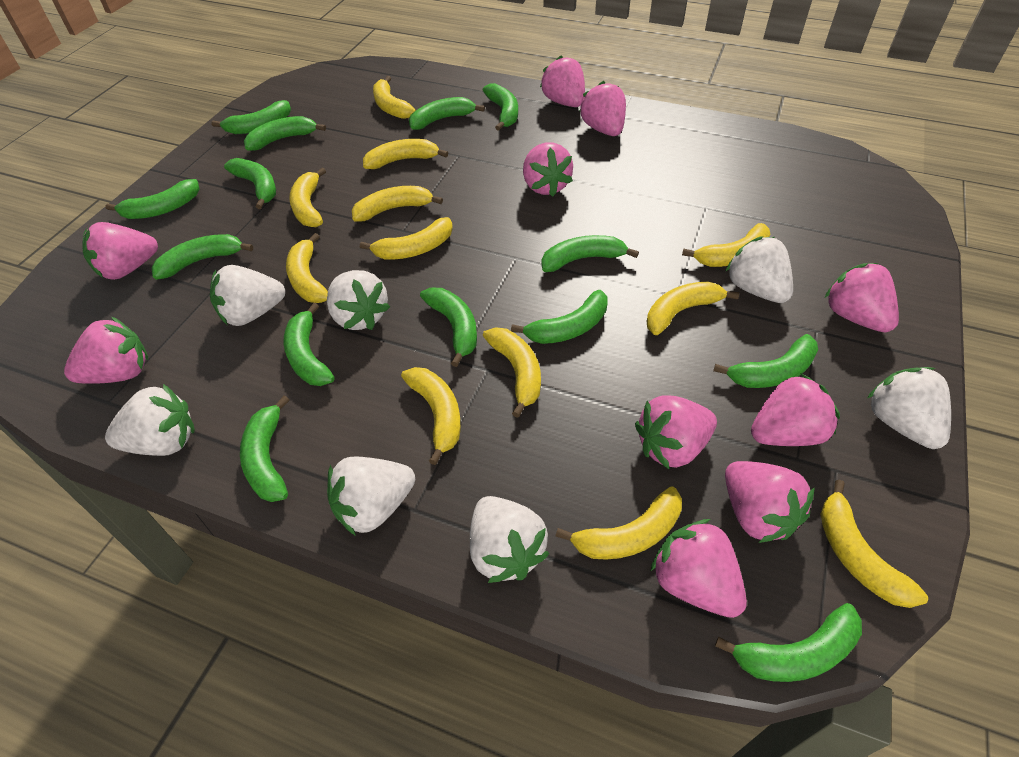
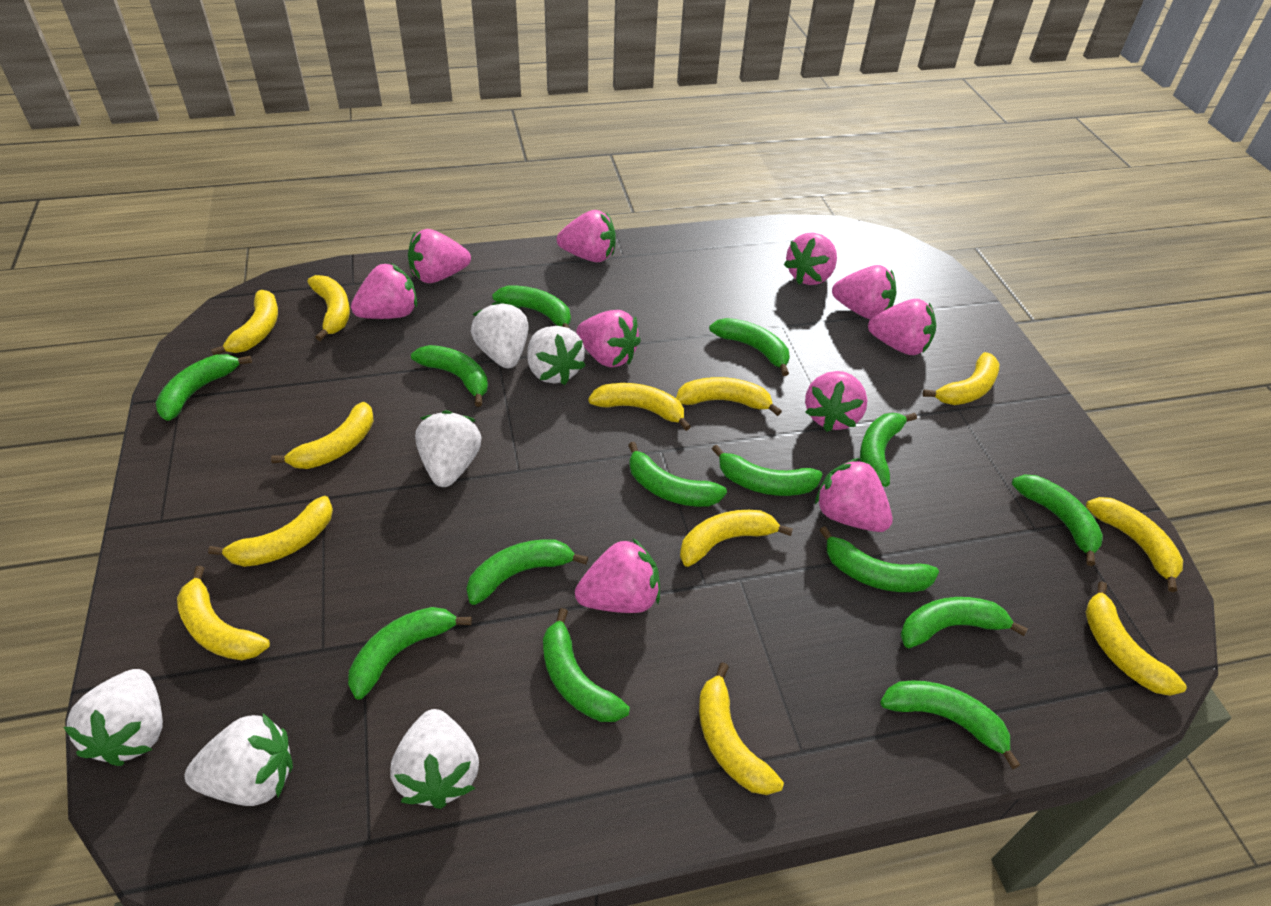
white strawberry: [105,384,195,456] [210,265,285,326] [327,270,390,330] [327,456,415,536] [470,496,550,583] [725,236,793,303] [867,367,951,449] = 7 -> [63,669,163,766] [185,713,293,806] [391,709,479,809] [415,410,481,487] [471,301,529,368] [527,326,586,385] = 6

